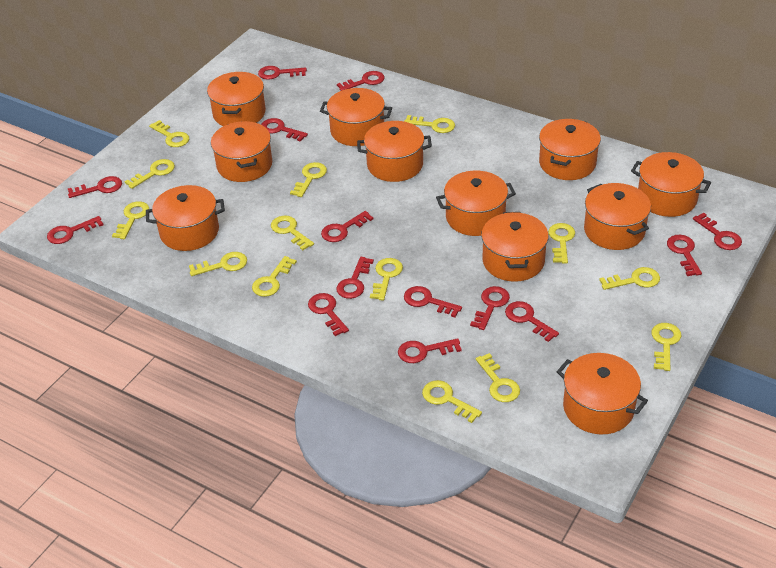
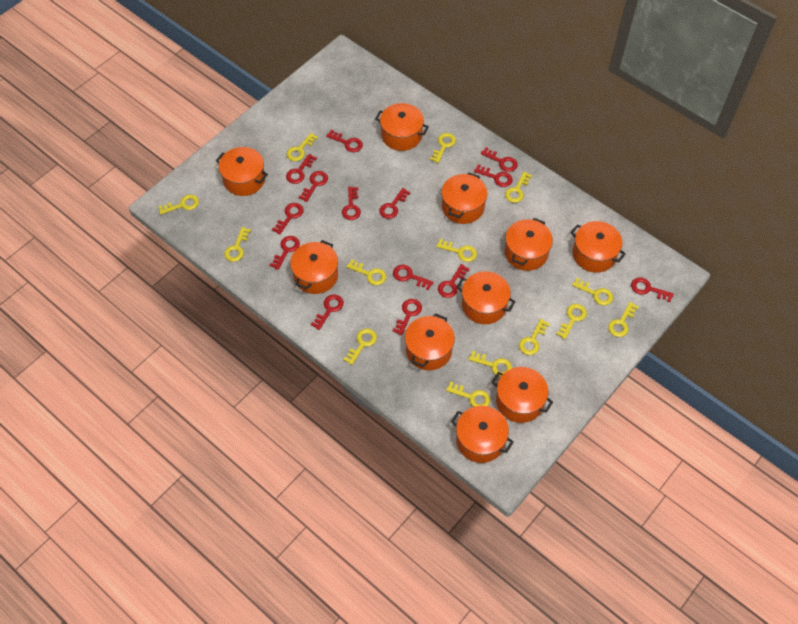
orange pot: [146,185,225,251] [207,72,266,126] [211,121,272,182] [320,88,392,146] [357,121,432,182] [436,171,516,236] [481,212,549,282] [539,119,601,180] [556,353,648,434] [584,183,651,250] [631,152,711,217] = 11 -> [216,147,268,196] [290,240,338,294] [375,103,429,151] [405,313,455,370] [441,173,487,224] [451,406,513,463] [456,271,516,324] [492,367,553,423] [505,218,553,271] [570,221,626,273] = 10

